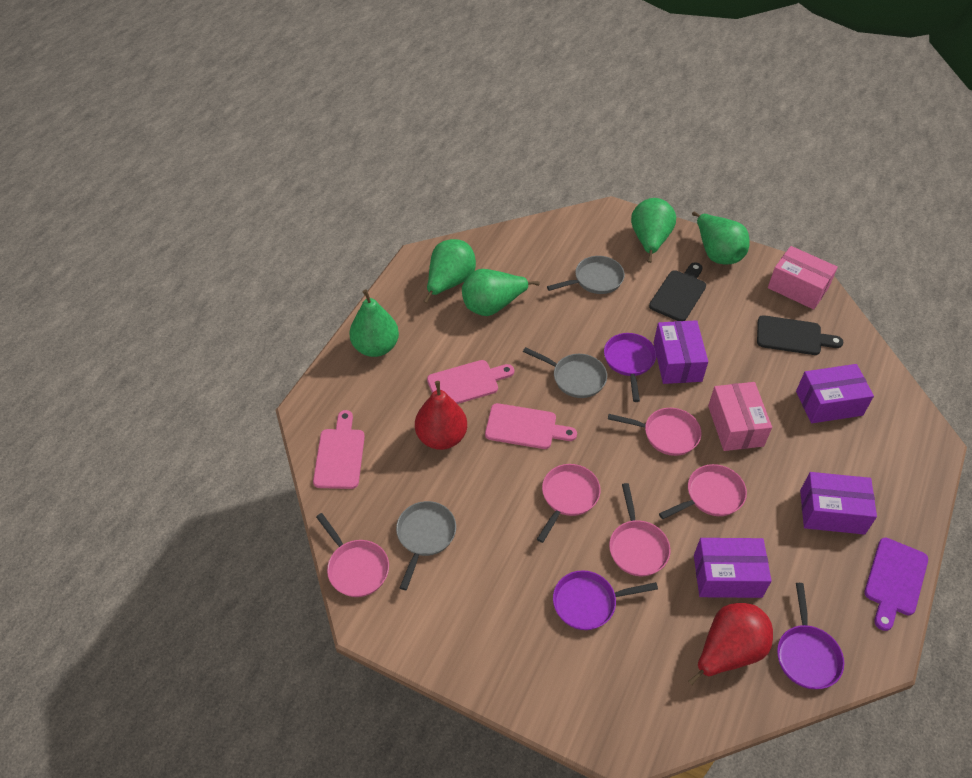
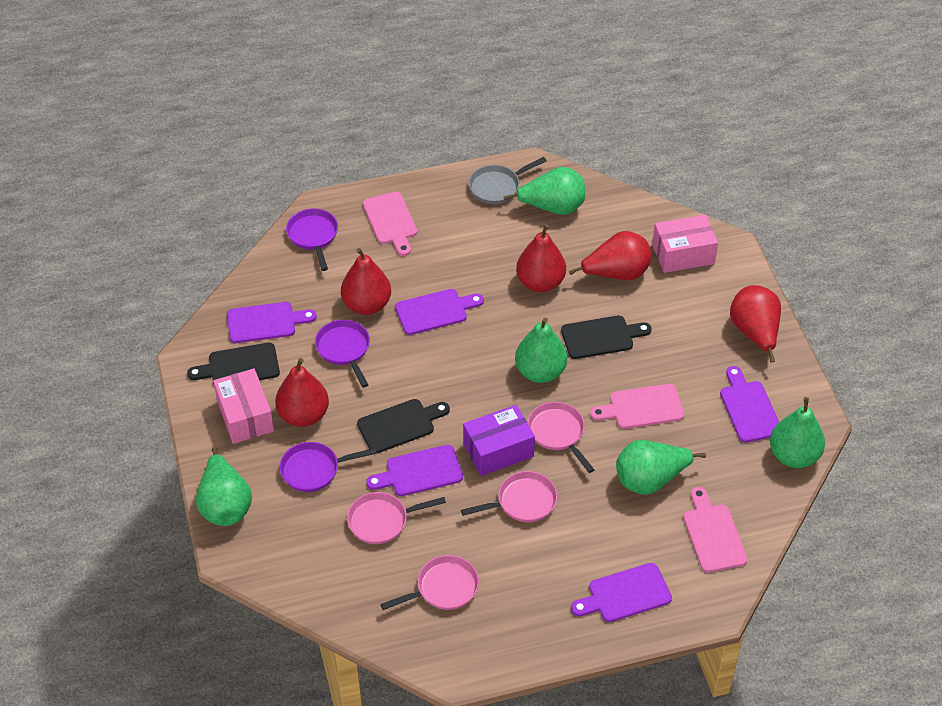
black cutting board: [649,262,706,321] [757,315,843,355] = 2 -> [187,342,280,384] [357,399,450,453] [561,316,652,359] = 3
grey pan: [396,501,456,590] [523,347,607,398] [547,256,625,294] = 3 -> [469,157,547,204] = 1
pink pan: [316,513,389,597] [537,464,601,543] [608,408,701,456] [609,483,670,576] [659,464,747,519] = 5 -> [347,492,446,544] [380,555,479,610] [461,471,557,522] [528,402,594,473] = 4
purple box: [654,320,708,384] [694,538,771,598] [796,364,874,423] [800,472,877,535] = 4 -> [463,405,535,476] = 1
purple cutting board: [864,538,928,631] = 1 -> [227,302,317,343] [366,445,463,496] [395,289,484,335] [571,563,672,622] [720,366,779,443] = 5
red pear: [415,381,467,450] [688,603,773,685] = 2 -> [275,358,329,427] [341,248,391,315] [516,224,566,292] [569,231,652,280] [730,285,781,363] = 5

